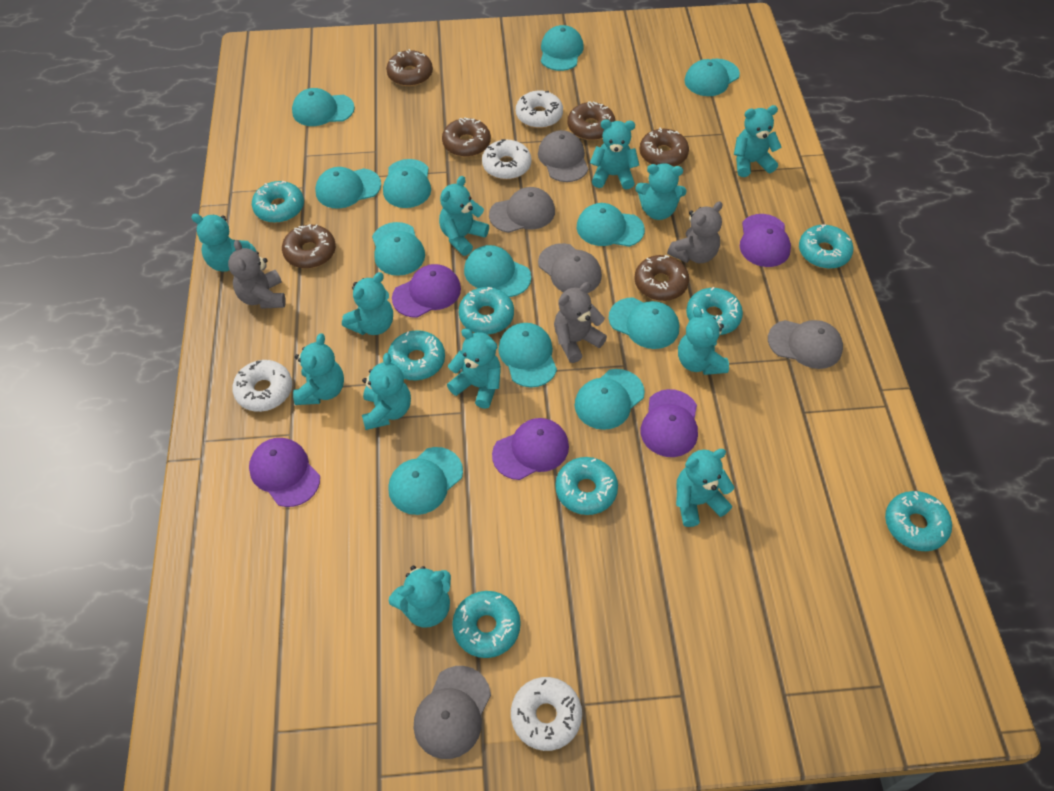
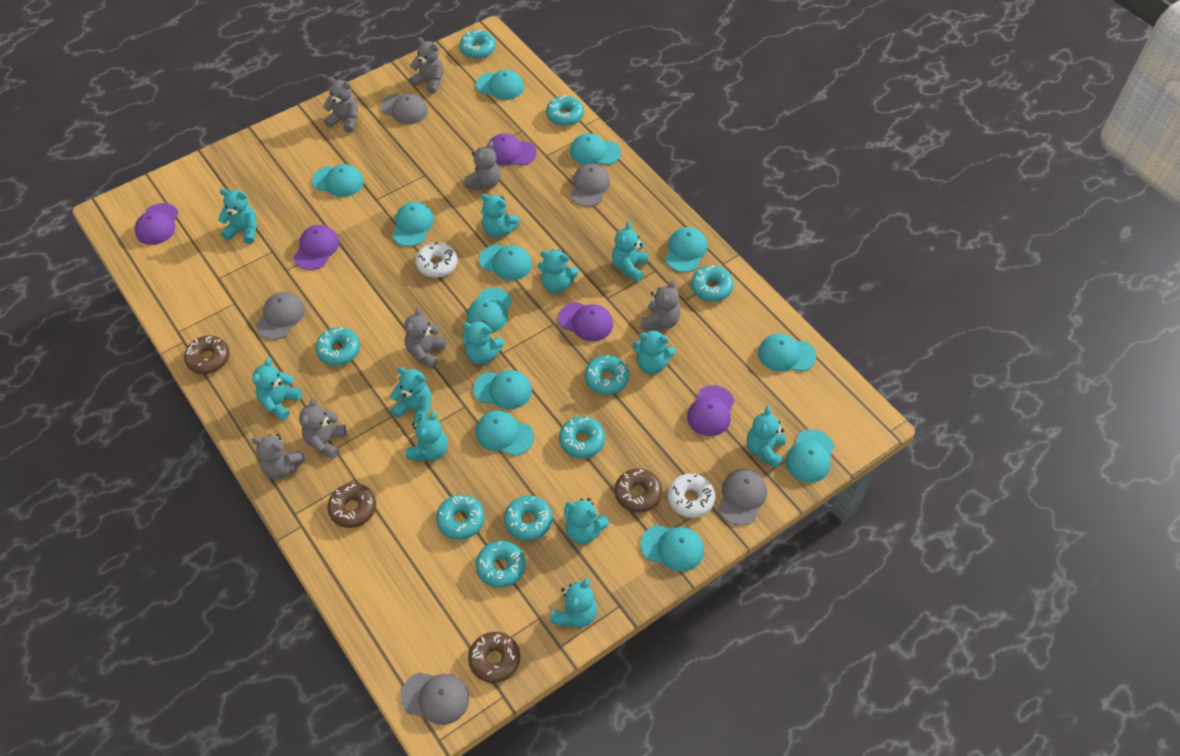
brown donut: [282,224,336,269] [386,49,433,86] [442,117,491,157] [568,101,616,140] [635,255,689,301] [639,127,689,167] = 6 -> [184,335,230,374] [328,483,376,528] [468,632,520,683] [615,469,662,513] = 4
grey teddy bear: [228,240,286,309] [554,282,607,363] [667,201,722,263] = 3 -> [252,434,306,479] [299,397,347,459] [323,77,358,133] [404,307,446,369] [409,37,443,94] [464,141,501,190] [641,280,680,331] = 7
turquoise donut: [252,181,304,223] [388,330,445,381] [452,591,521,658] [459,287,514,334] [555,457,618,515] [686,287,743,335] [799,224,853,269] [885,491,952,551] = 8 -> [315,327,360,366] [436,495,485,540] [459,30,496,59] [476,541,525,588] [504,495,553,541] [546,95,584,126] [559,416,605,458] [585,355,629,395] [691,265,734,302] = 9
white donut: [232,360,292,412] [482,139,532,179] [511,677,582,751] [516,90,563,128] = 4 -> [415,242,458,278] [667,474,715,518] = 2

